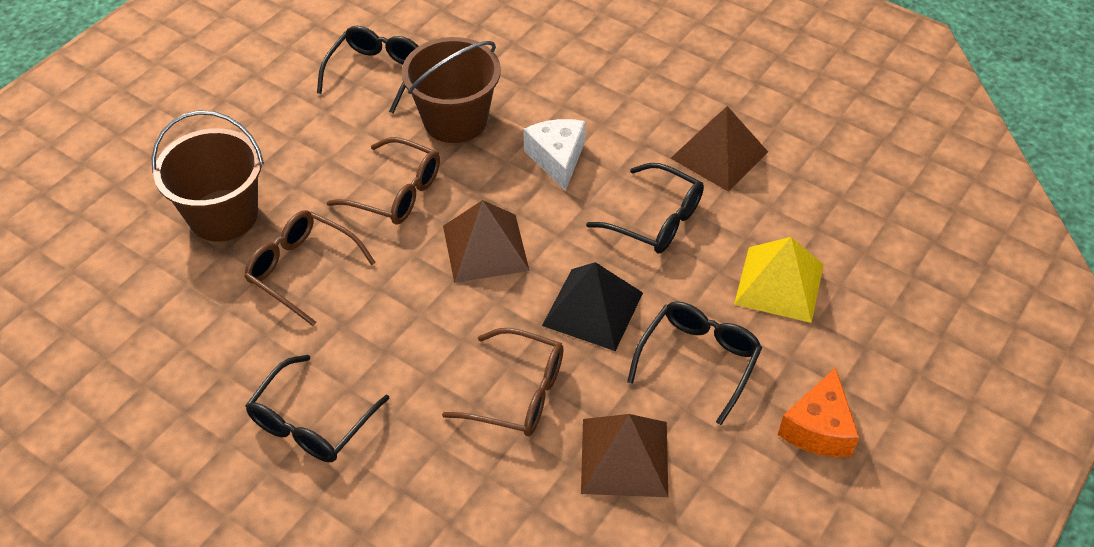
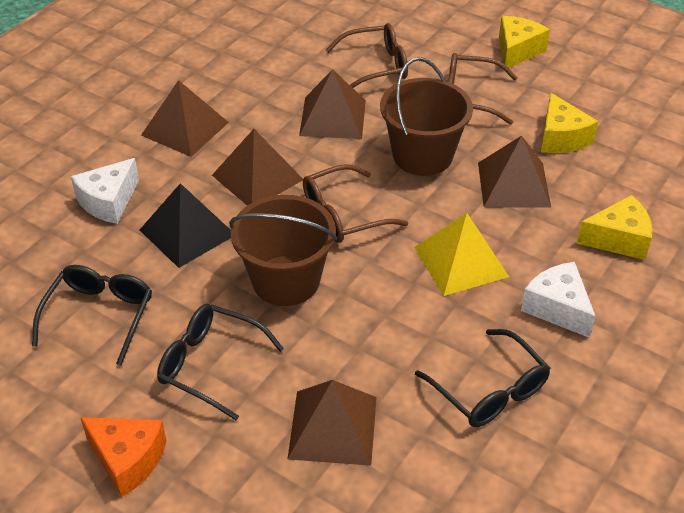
black glasses: [245,355,390,462] [317,26,419,113] [586,163,704,254] [627,302,762,425] = 4 -> [32,265,152,365] [157,304,284,420] [415,329,550,427] = 3
brown pyramid: [443,200,530,283] [581,414,668,497] [671,106,768,192] = 3 -> [141,80,229,157] [212,129,303,205] [287,380,377,466] [299,69,366,139] [478,136,551,208] = 5
white cheese: [523,119,585,191] = 1 -> [71,158,139,224] [521,262,595,338] = 2
yellow cheese: none = 0 -> [499,16,550,68] [541,92,598,153] [577,195,653,260] = 3

